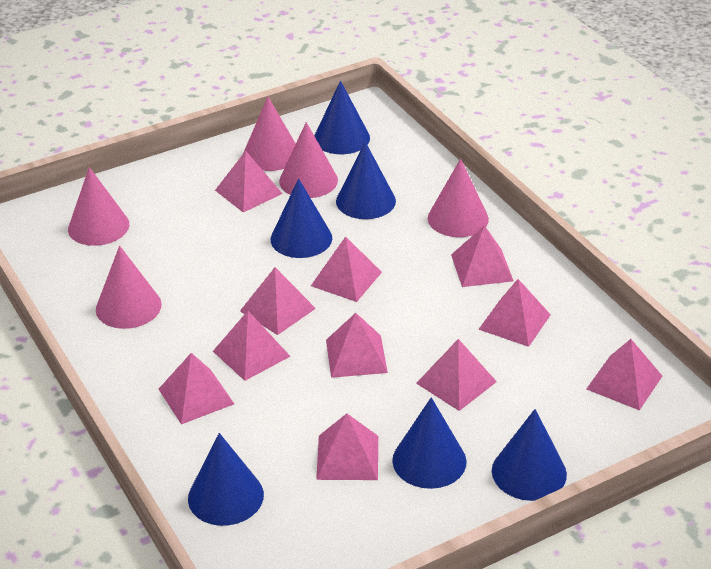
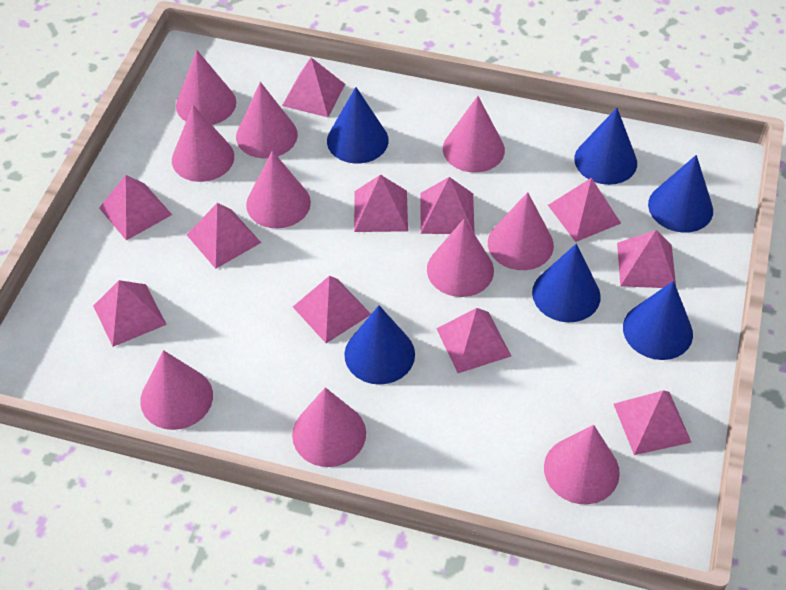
pink cone: [68,167,129,246] [96,246,162,329] [244,97,296,171] [279,122,338,198] [428,159,489,237] = 5 -> [140,350,213,430] [172,105,234,182] [176,50,236,125] [236,82,298,159] [246,151,311,229] [292,387,366,467] [427,219,494,297] [443,96,505,173] [488,192,554,270] [544,425,620,504] = 10

